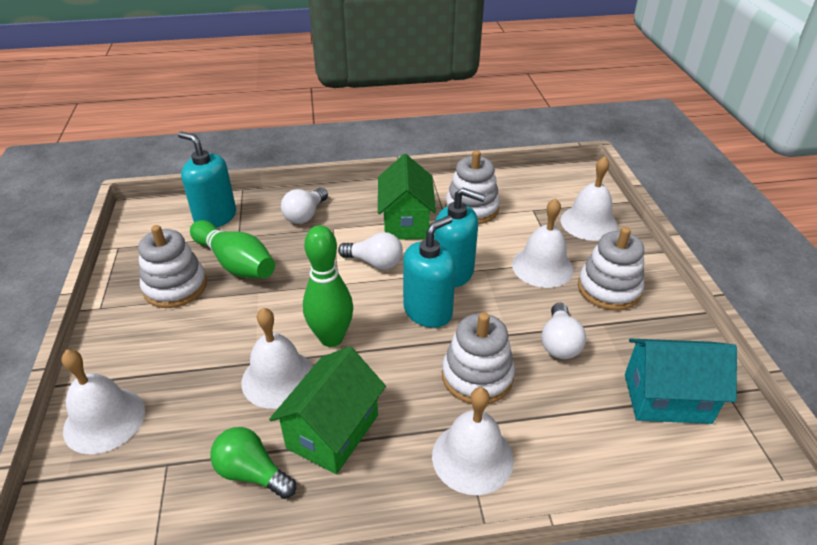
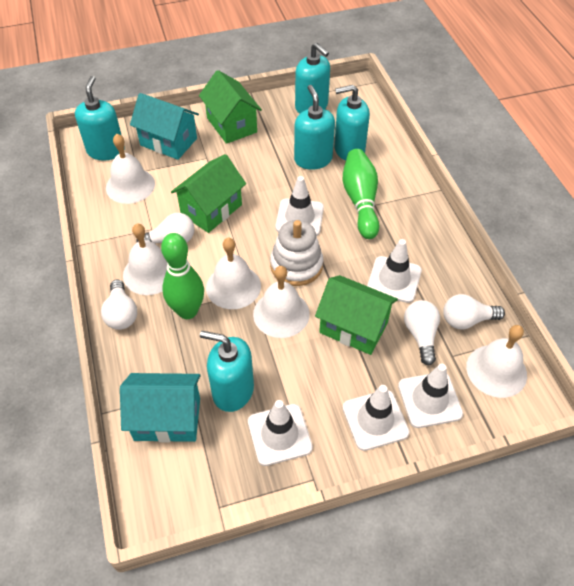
green house: [269,346,386,474] [378,154,436,240] = 2 -> [171,154,246,233] [199,70,262,144] [315,275,398,355] = 3
green light bulb: [210,427,296,499] = 1 -> none = 0
turquoise house: [625,339,737,424] = 1 -> [120,373,201,442] [130,93,199,160] = 2
turquoise soap dispenser: [178,132,236,228] [403,216,456,328] [434,188,486,287] = 3 -> [75,76,125,160] [200,331,254,412] [294,85,335,170] [295,43,330,114] [334,85,370,160] = 5
white light bulb: [281,188,328,224] [338,232,403,270] [541,303,586,359] = 3 -> [101,280,137,330] [137,213,194,244] [404,300,440,365] [443,294,505,329] = 4
white stacking toy: [138,225,207,308] [442,312,515,404] [445,150,500,224] [578,227,644,310] = 4 -> [270,220,323,286] = 1
white traffic cone: none = 0 -> [248,400,313,466] [275,176,324,236] [342,385,410,451] [367,239,422,303] [398,364,463,428] = 5

